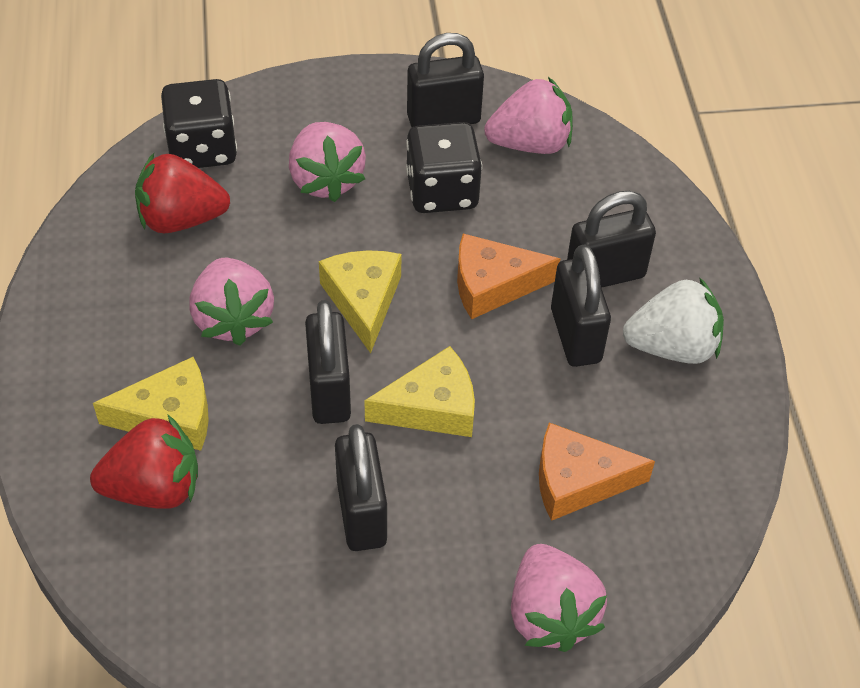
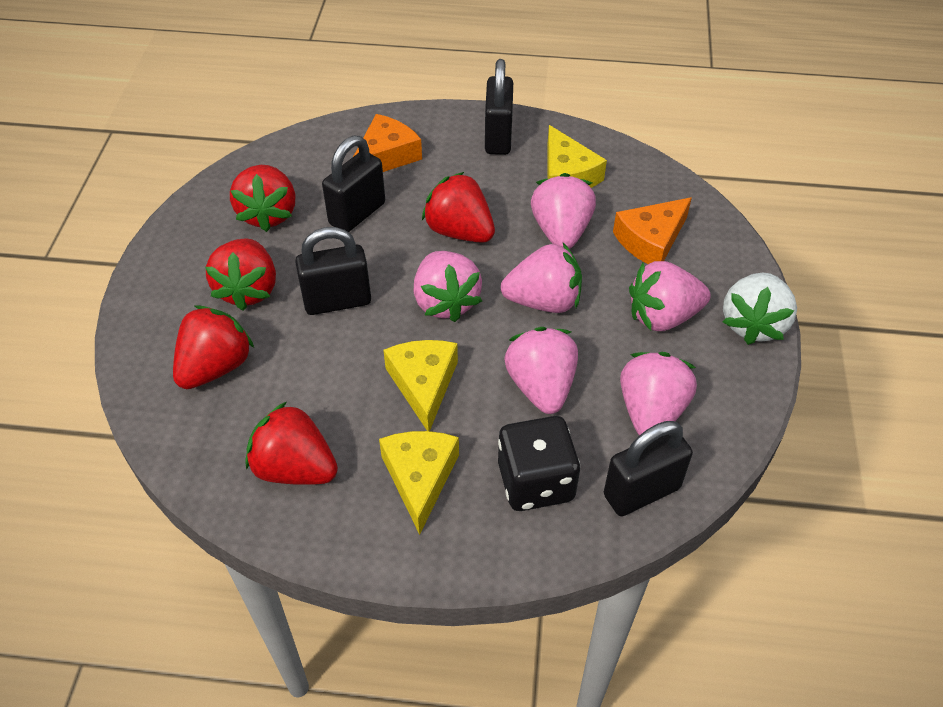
black dice: [161,79,237,168] [406,122,482,213] = 2 -> [498,416,580,511] = 1
black padlock: [305,300,351,424] [335,424,387,551] [407,33,484,127] [551,245,611,367] [567,191,656,288] = 5 -> [295,227,371,315] [322,136,385,232] [485,59,513,155] [604,421,693,516] = 4
pink strawberry: [189,258,274,346] [289,122,366,202] [484,77,573,154] [511,544,607,652] = 4 -> [414,251,482,322] [501,243,582,313] [504,327,578,414] [531,173,596,249] [620,352,697,435] [629,261,711,331] = 6
red strawberry: [90,414,198,509] [135,153,230,233] = 2 -> [173,305,254,389] [205,238,276,310] [230,165,295,232] [246,402,338,485] [422,172,495,243] = 5

